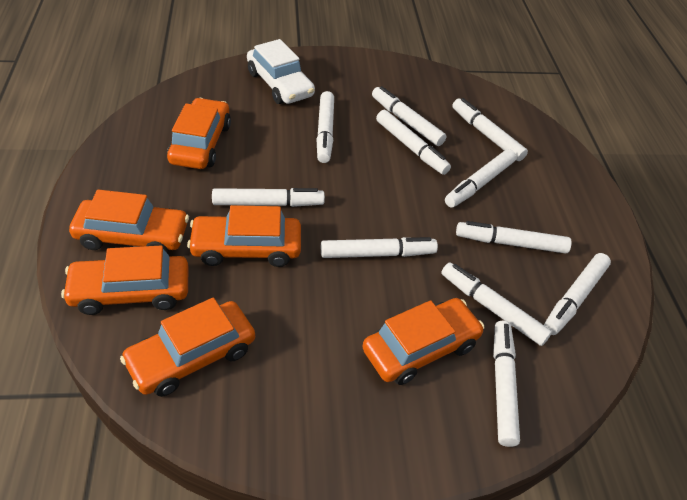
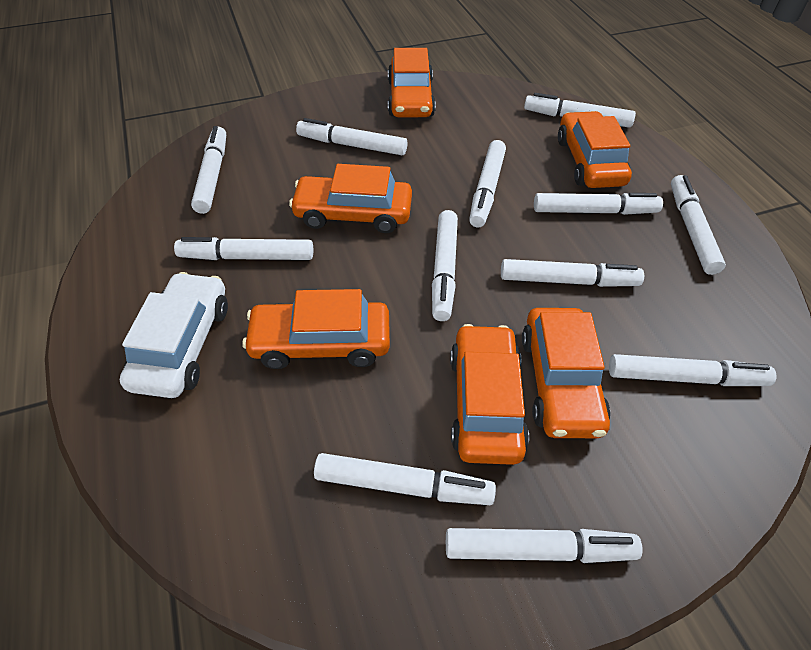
white marker: [212,188,325,207] [316,91,334,163] [321,237,438,258] [372,86,447,146] [376,110,451,175] [441,262,552,346] [445,149,516,208] [452,98,528,161] [456,221,572,254] [493,321,520,447] [544,253,611,335] = 11 -> [174,237,313,260] [191,126,226,214] [296,118,408,155] [314,453,496,505] [432,210,458,321] [446,528,643,563] [469,140,506,227] [501,259,644,287] [524,93,636,128] [534,193,663,215] [609,354,776,386] [671,175,726,275] = 12

